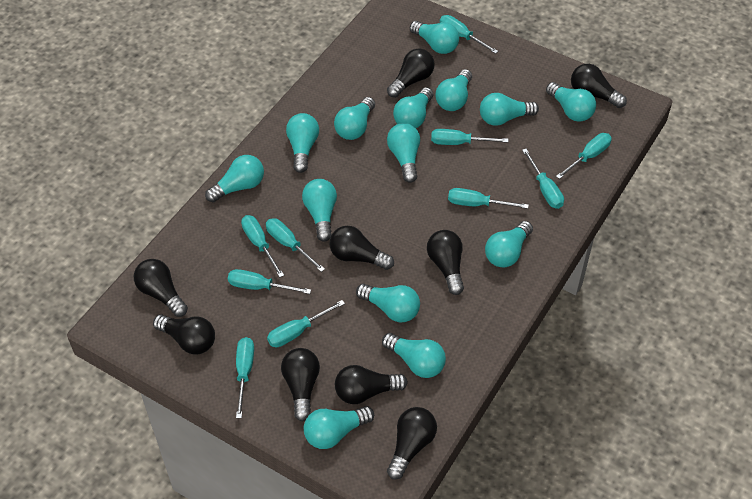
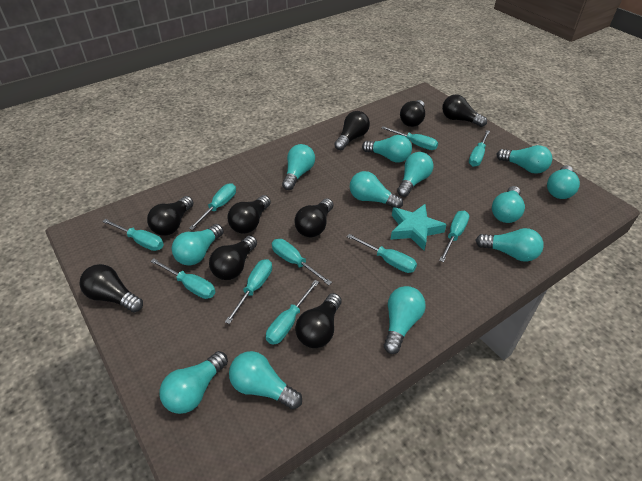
turquoise light bulb: [205,155,264,202] [286,113,319,173] [302,179,337,242] [304,406,374,449] [334,97,375,140] [356,284,420,322] [382,333,446,378] [387,123,420,183] [393,87,433,128] [410,21,459,54] [436,69,472,111] [480,93,539,126] [485,221,533,267] [546,82,596,122] = 14 -> [160,351,228,414] [172,224,224,266] [229,351,302,410] [282,144,315,190] [350,171,403,208] [362,135,412,163] [384,286,426,354] [397,152,434,197] [475,228,544,262] [492,186,525,223] [496,145,552,174] [547,165,580,199] = 12
turquoise star: none = 0 -> [390,204,447,250] = 1

